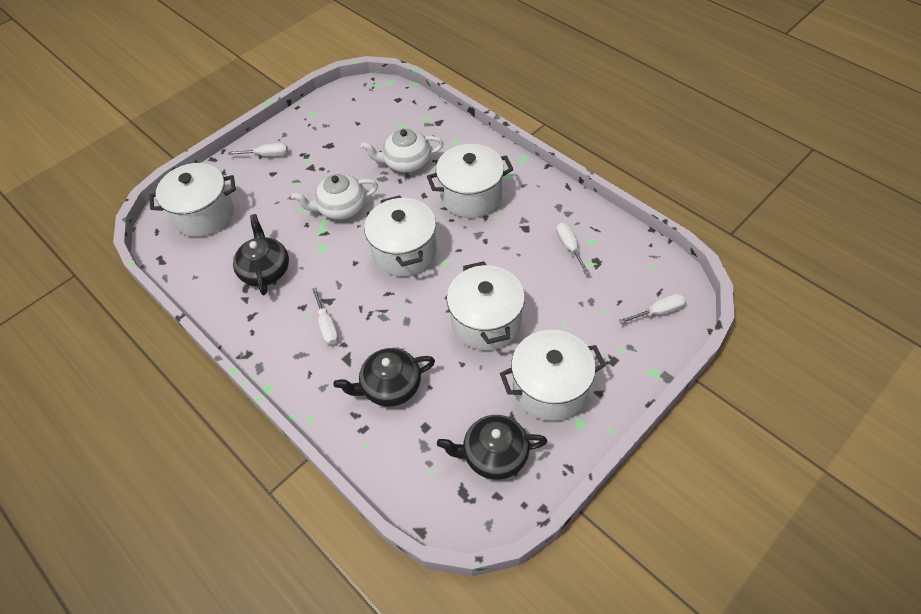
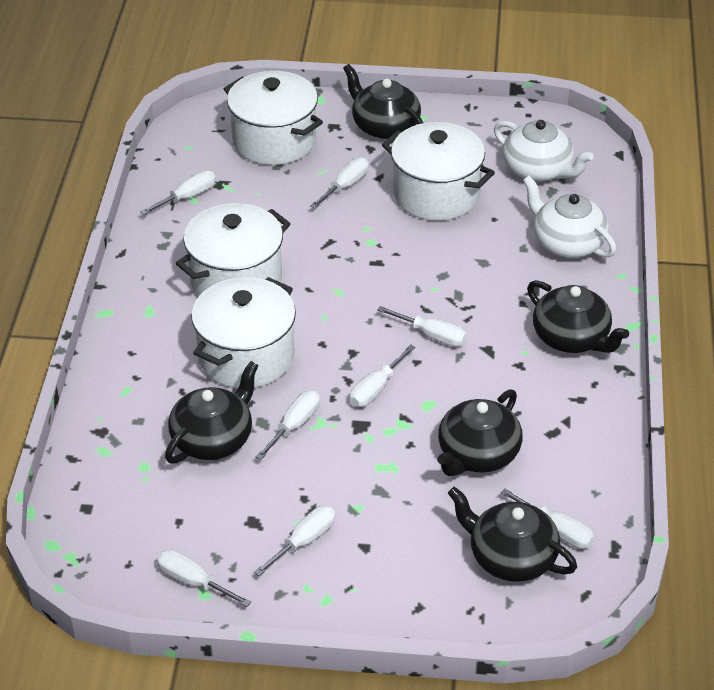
black teapot: [233,214,289,295] [334,348,435,407] [437,415,547,480] = 3 -> [165,361,259,464] [343,64,423,139] [437,389,522,476] [448,487,577,582] [527,280,629,353] = 5
white pot: [149,163,236,237] [364,195,437,276] [427,144,513,218] [447,261,525,350] [500,330,606,421] = 5 -> [176,203,291,296] [191,277,296,388] [224,71,323,165] [382,122,495,221] = 4
white screwdriver: [228,143,288,157] [312,288,339,345] [556,222,590,275] [619,293,686,324] = 4 -> [140,170,216,215] [156,549,251,607] [254,506,335,576] [256,390,320,460] [310,157,369,209] [350,344,416,407] [377,306,467,346] [501,488,594,549] = 8

